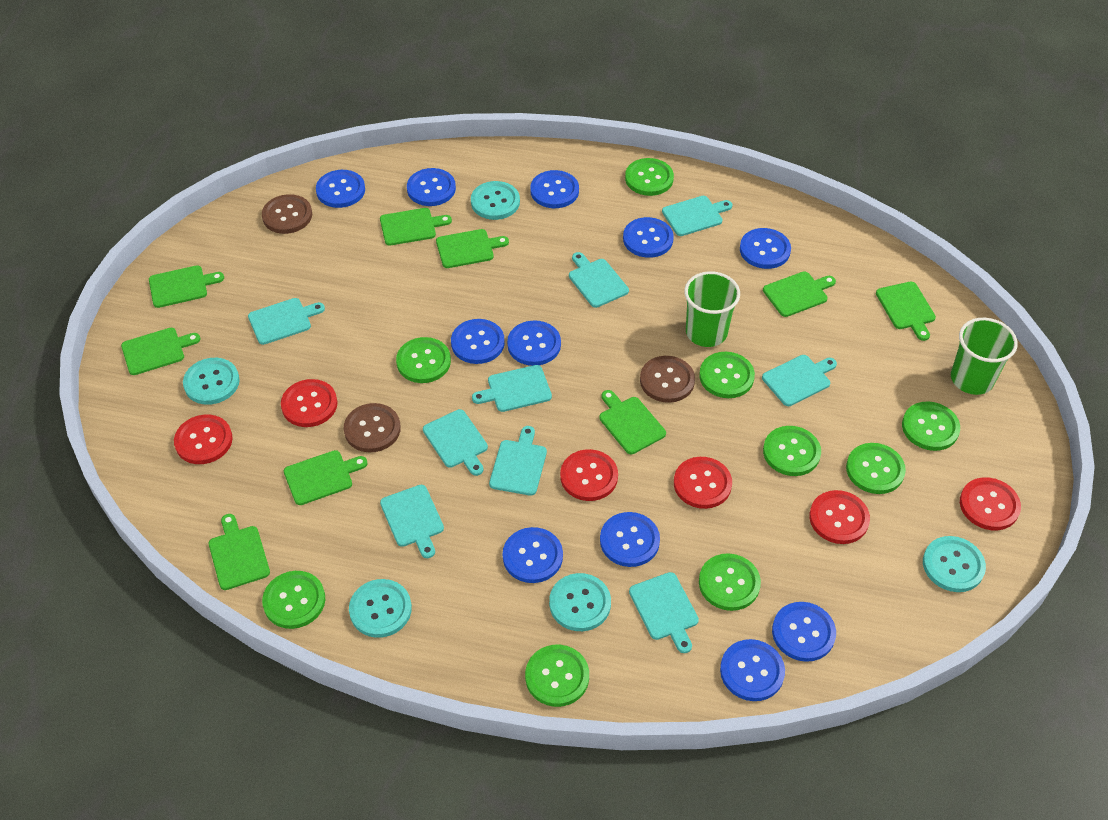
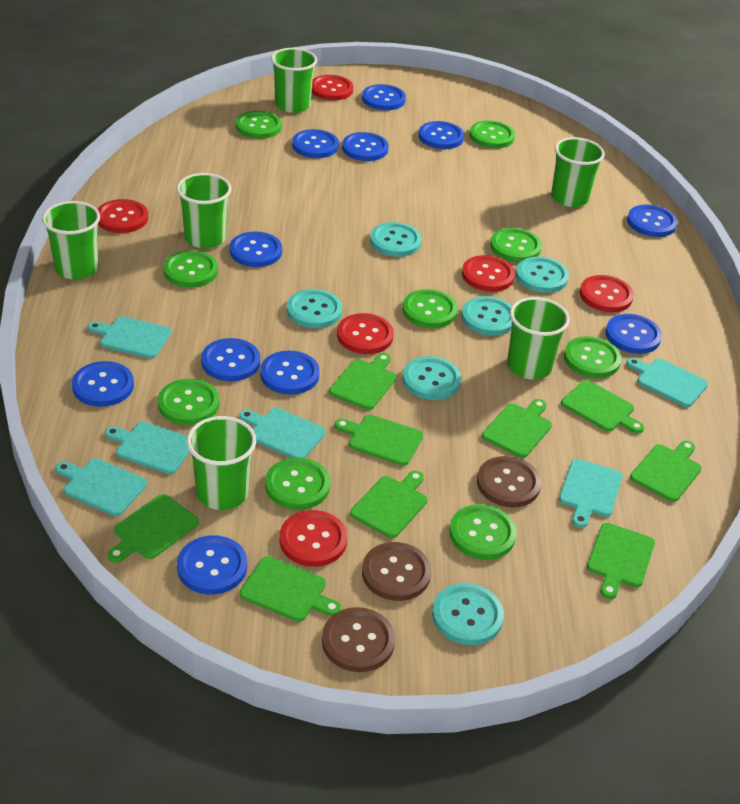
green cup: [684,271,740,347] [951,318,1018,395] = 2 -> [42,201,100,279] [177,173,232,248] [187,416,256,510] [271,48,317,113] [507,297,570,380] [551,137,605,207] = 6
turquoise button: [183,358,240,405] [349,579,412,638] [471,181,520,220] [549,573,611,631] [923,536,986,592] = 5 -> [287,289,342,328] [370,222,422,257] [402,356,461,400] [432,583,504,645] [462,296,512,336] [516,257,569,293] = 6
turquoise cutting board: [248,298,325,345] [380,485,444,558] [423,409,488,476] [472,365,552,412] [489,426,547,496] [569,252,629,308] [629,572,699,653] [662,196,733,236] [762,355,837,406] = 9 -> [55,458,147,516] [88,316,171,359] [105,422,190,474] [239,408,326,458] [559,459,623,528] [626,358,708,407] = 6

